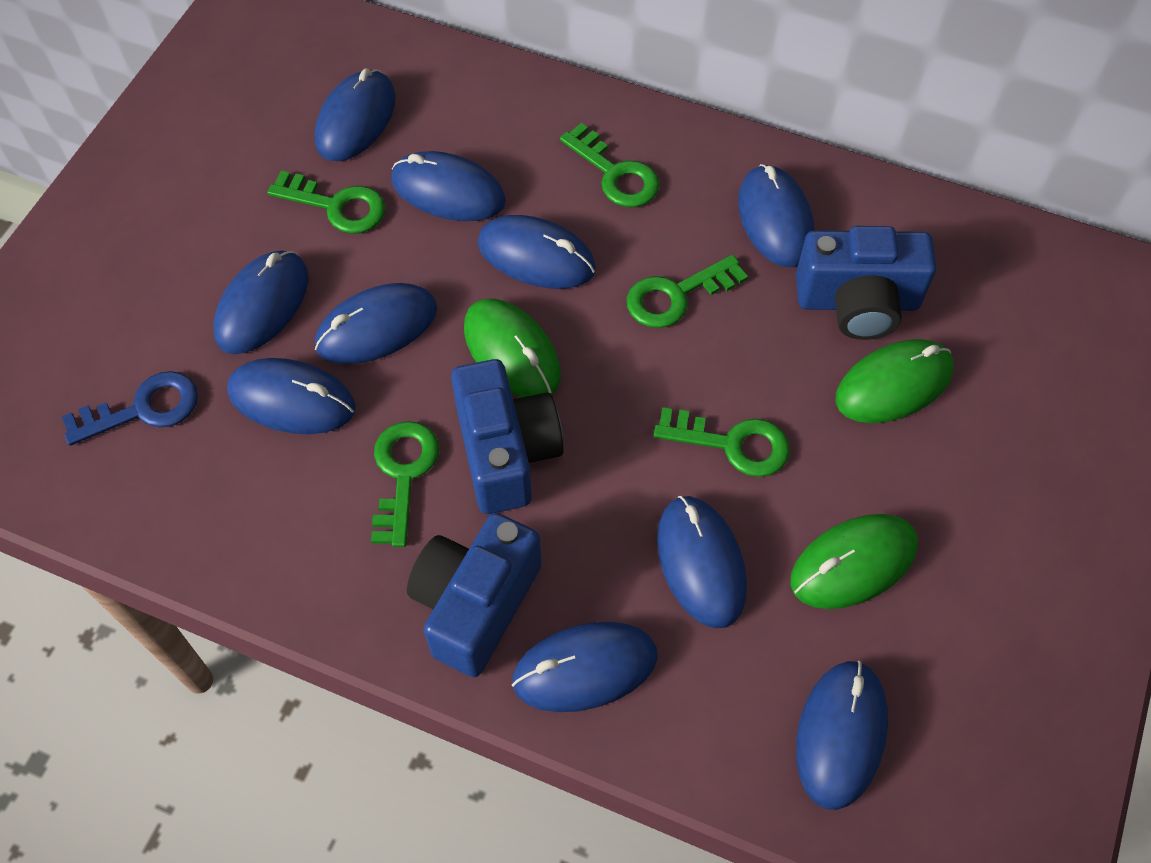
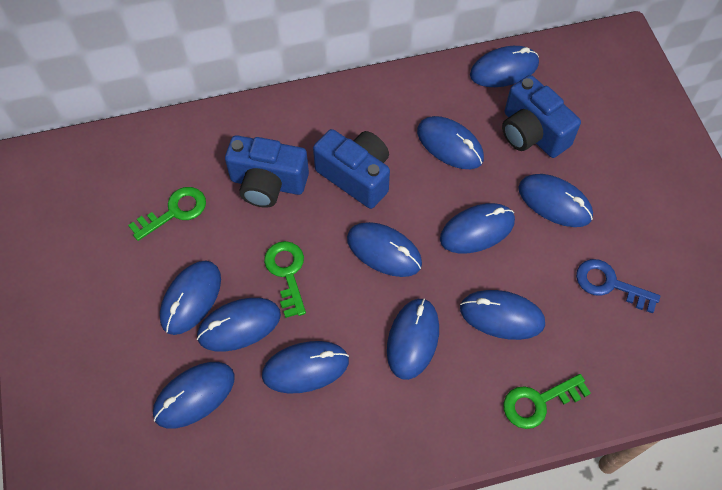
blue mouse: [213,251,309,354] [227,358,356,434] [315,69,396,161] [315,283,437,364] [391,151,506,221] [478,215,596,289] [512,622,658,712] [657,496,747,628] [738,164,814,267] [796,660,888,810] = 10 -> [153,362,235,429] [160,261,221,335] [197,298,281,352] [262,341,349,393] [347,222,422,277] [387,298,439,380] [417,116,484,169] [440,203,515,254] [460,290,545,340] [470,46,539,87] [518,174,593,227] = 11
green key: [267,171,386,234] [371,421,439,547] [560,123,660,207] [626,255,748,328] [654,407,790,477] = 5 -> [128,187,206,241] [264,241,306,318] [504,374,591,429] = 3
green mouse: [464,299,561,397] [790,514,918,609] [835,339,954,423] = 3 -> none = 0

